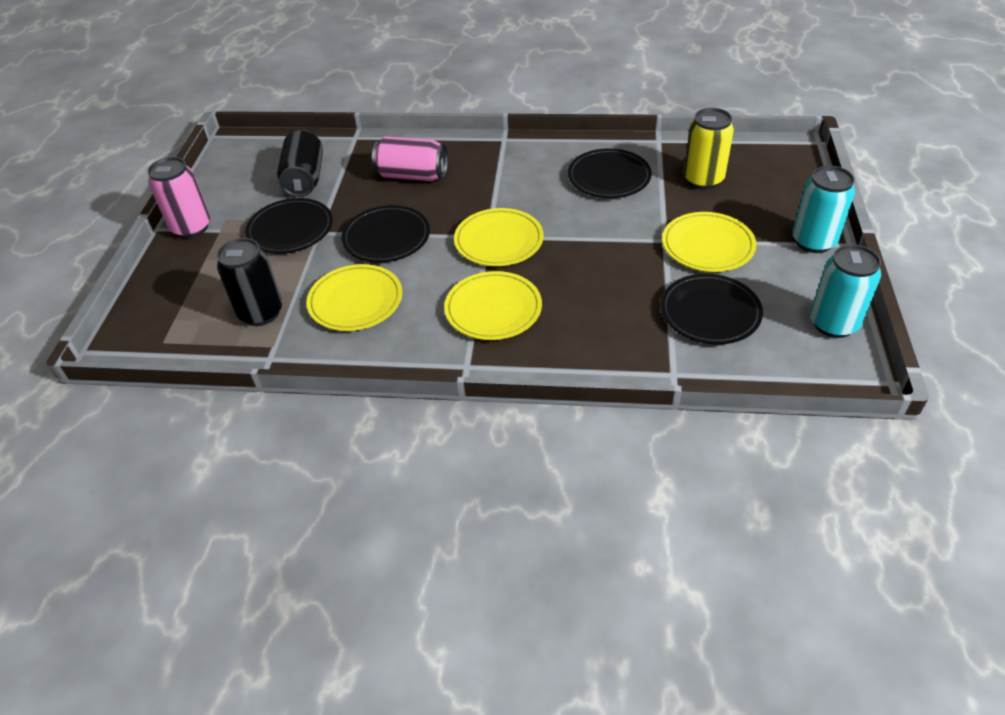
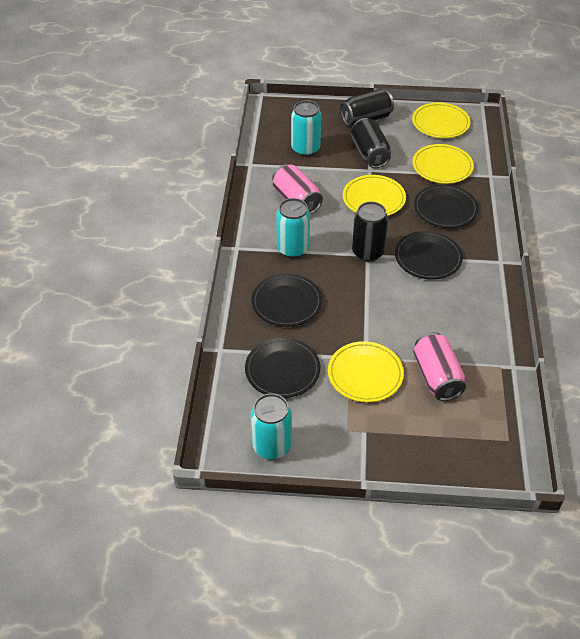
black can: [217,238,282,326] [277,130,323,197] = 2 -> [340,89,394,126] [351,118,391,168] [352,202,388,262] = 3
turquoise can: [792,166,855,253] [810,244,881,338] = 2 -> [251,393,292,460] [276,198,310,259] [291,100,321,157] = 3
yellow can: [683,108,734,190] = 1 -> none = 0

